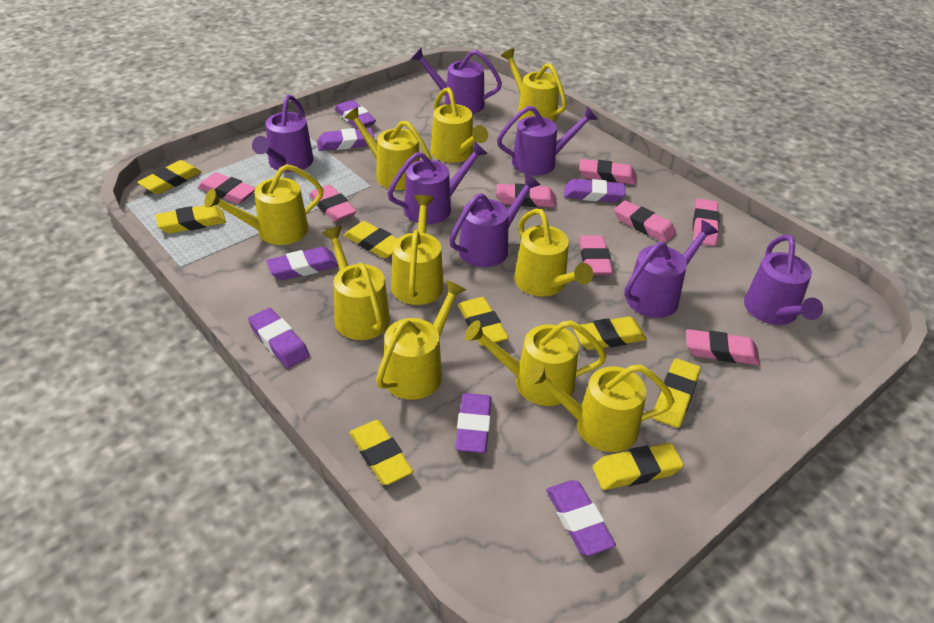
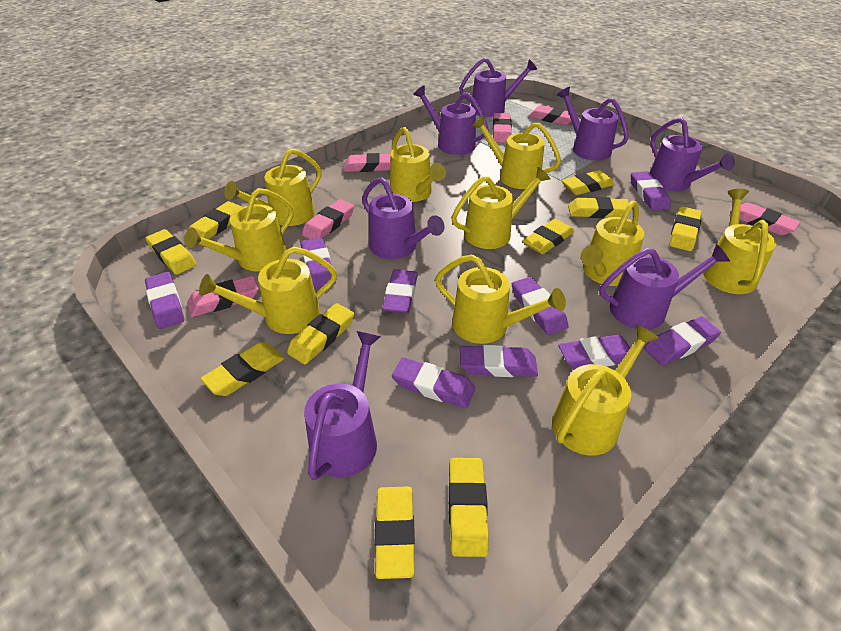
pink eraser: [198,172,256,204] [309,185,357,222] [496,183,556,207] [579,159,636,185] [579,236,613,275] [614,200,676,243] [686,329,760,365] [693,199,720,246] = 8 -> [187,276,259,317] [302,199,354,239] [344,153,391,172] [492,113,512,143] [528,105,578,125] [729,202,801,235] = 6
purple eraser: [248,308,310,368] [266,247,338,280] [317,128,374,151] [335,100,376,129] [455,393,492,453] [546,480,616,556] [564,179,625,202] = 7 -> [145,272,184,329] [301,237,336,289] [382,269,418,314] [392,357,475,408] [460,345,538,377] [512,277,569,335] [558,335,637,370] [631,171,671,211] [644,317,721,365] = 9
yellow eraser: [137,160,201,194] [156,205,226,234] [344,221,397,259] [349,420,413,485] [458,297,509,346] [574,316,647,350] [593,443,684,490] [652,358,701,428] = 8 -> [145,229,197,275] [189,201,242,239] [200,342,285,396] [287,303,354,364] [375,486,415,579] [449,458,489,557] [522,219,574,254] [561,170,615,195] [568,197,629,218] [669,206,702,251] = 10

